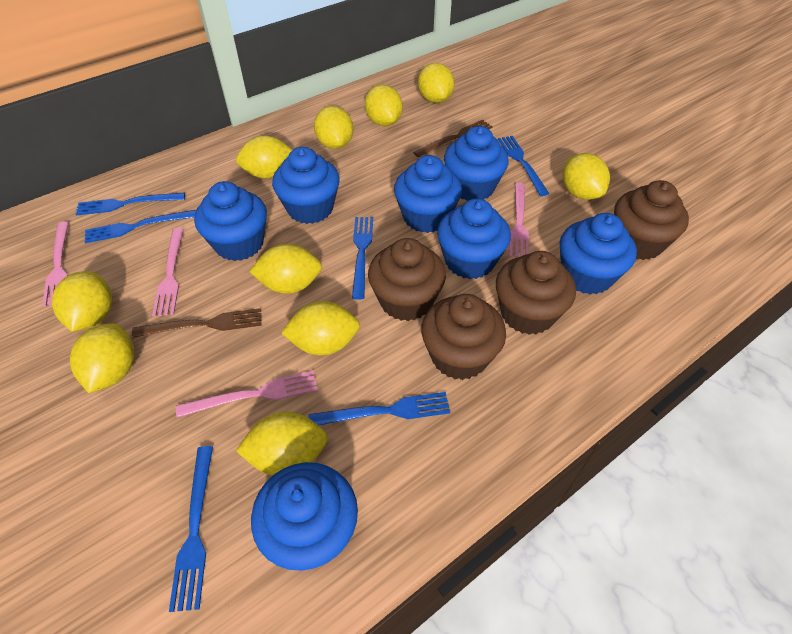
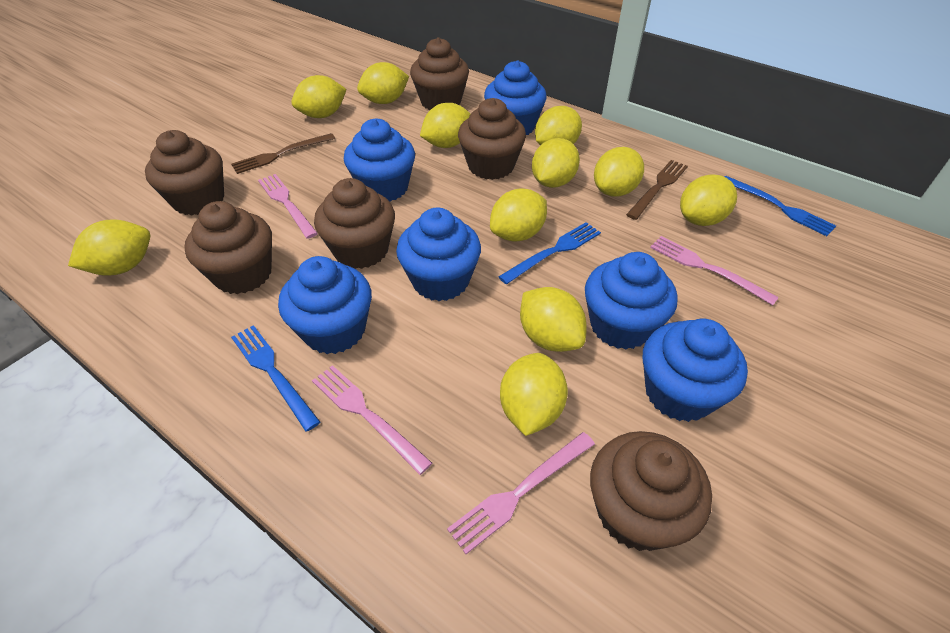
blue cupcake: [194,181,267,261] [251,462,358,571] [272,147,340,224] [394,155,462,233] [437,198,511,279] [444,126,509,201] [560,213,637,294] = 7 -> [278,256,372,354] [344,119,415,202] [396,208,481,301] [484,60,547,135] [585,252,678,350] [643,319,748,422] = 6
blue fork: [76,193,185,216] [85,210,196,243] [169,446,213,612] [308,392,450,426] [352,217,373,299] [498,136,549,196] = 6 -> [231,325,320,432] [498,222,601,284] [725,176,836,236] = 3
brown cupcake: [368,238,446,321] [421,294,506,380] [496,251,576,335] [614,180,689,260] = 4 -> [145,130,224,216] [184,201,272,294] [314,178,395,269] [410,37,469,110] [458,98,526,180] [590,431,712,551] = 6
yellow lemon: [52,271,112,332] [70,323,134,393] [236,135,292,179] [236,412,328,476] [249,244,322,294] [281,301,360,355] [314,106,353,149] [365,85,403,126] [418,63,454,103] [563,153,610,200] = 10 -> [68,219,150,276] [291,75,347,118] [357,62,409,104] [420,103,470,148] [490,188,547,242] [500,353,568,436] [520,287,587,352] [532,138,580,188] [535,106,582,145] [594,147,644,197] [680,174,737,226] = 11

